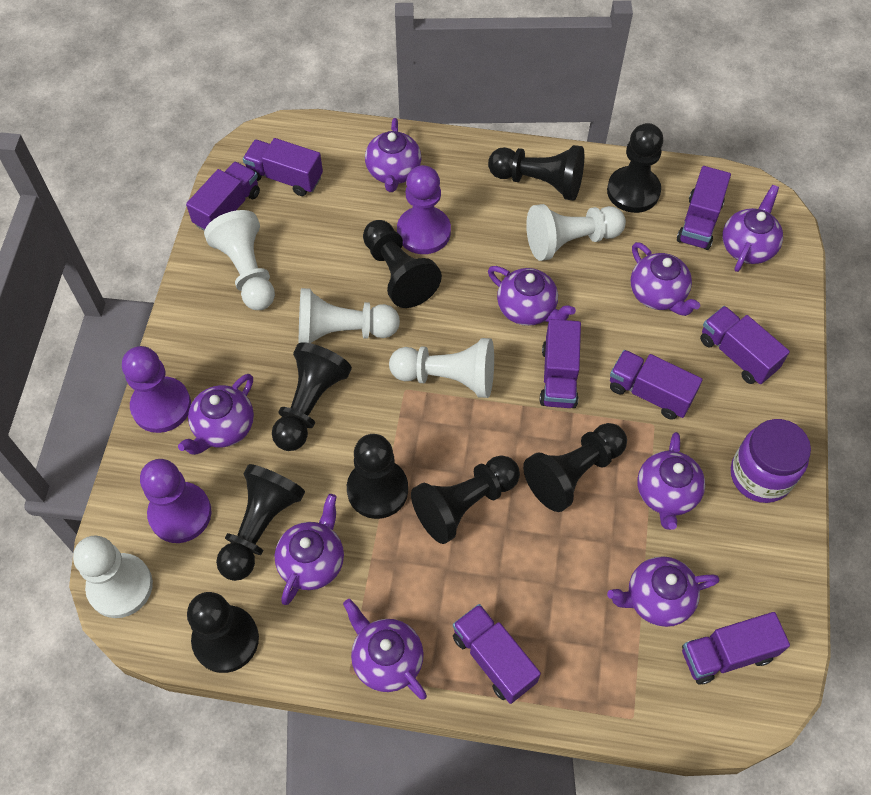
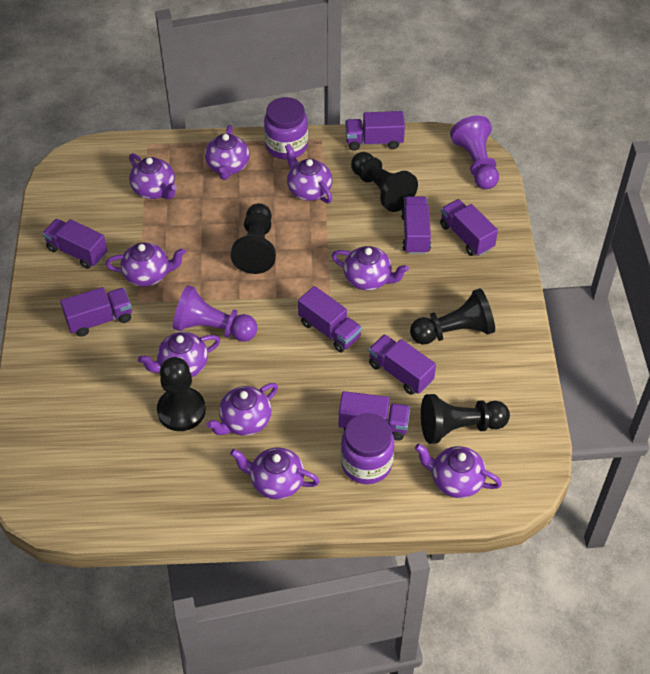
black pawn: [187,592,259,673] [216,464,305,581] [272,342,352,451] [347,434,408,519] [363,220,442,308] [411,455,520,544] [488,145,584,201] [523,423,627,512] [607,123,663,213] = 9 -> [157,357,206,431] [231,203,276,274] [351,152,418,212] [410,288,495,345] [421,394,510,444] = 5
purple jar: [731,419,811,503] = 1 -> [264,97,308,160] [341,413,394,484] = 2
purple pawn: [122,346,191,433] [140,459,212,543] [397,165,451,254] = 3 -> [173,285,258,342] [450,116,499,189] = 2
white pawn: [73,536,153,618] [204,210,275,310] [299,288,400,343] [389,338,494,398] [526,204,626,261] = 5 -> none = 0

